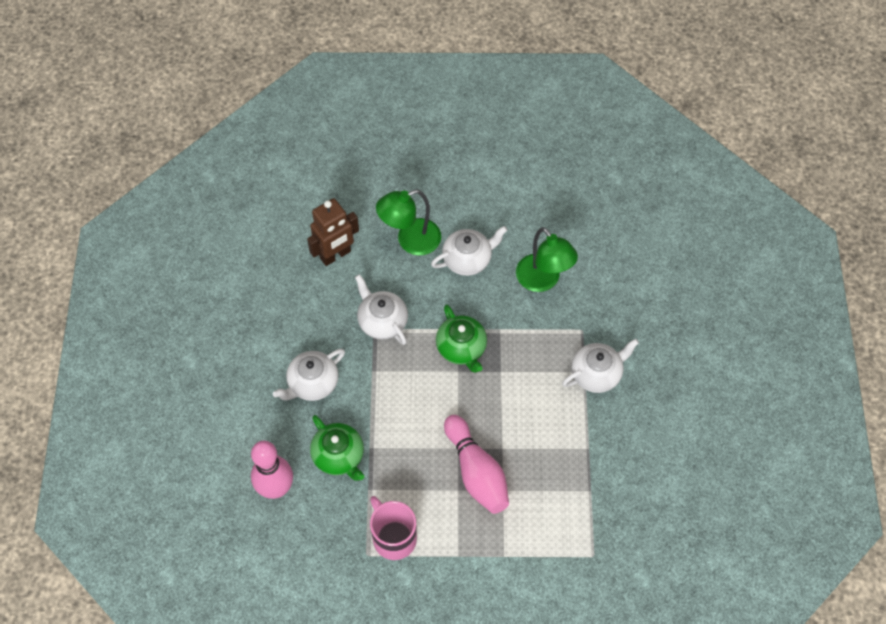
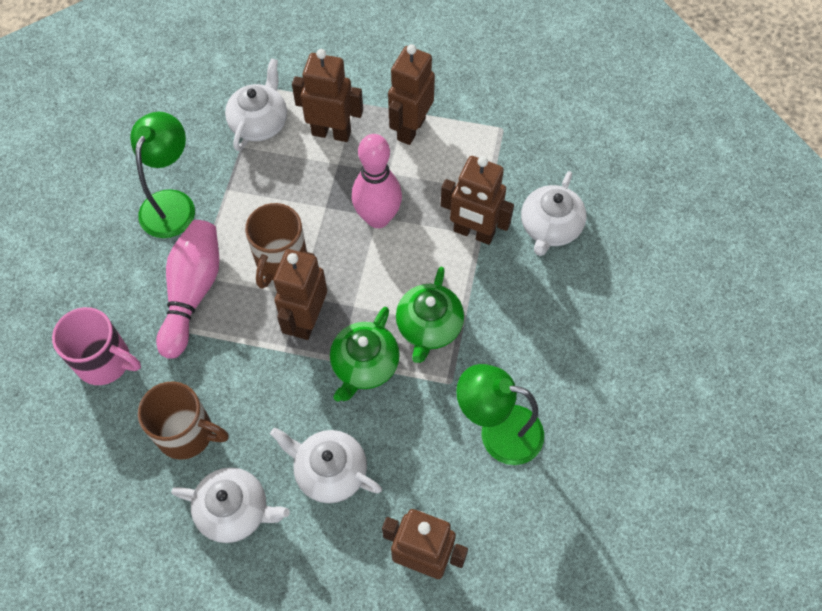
brown mug: none = 0 -> [138,381,229,460] [245,203,307,289] = 2
brown robot: [307,198,359,266] = 1 -> [273,249,327,340] [292,49,363,142] [382,509,468,579] [388,44,435,145] [440,156,514,245] = 5

